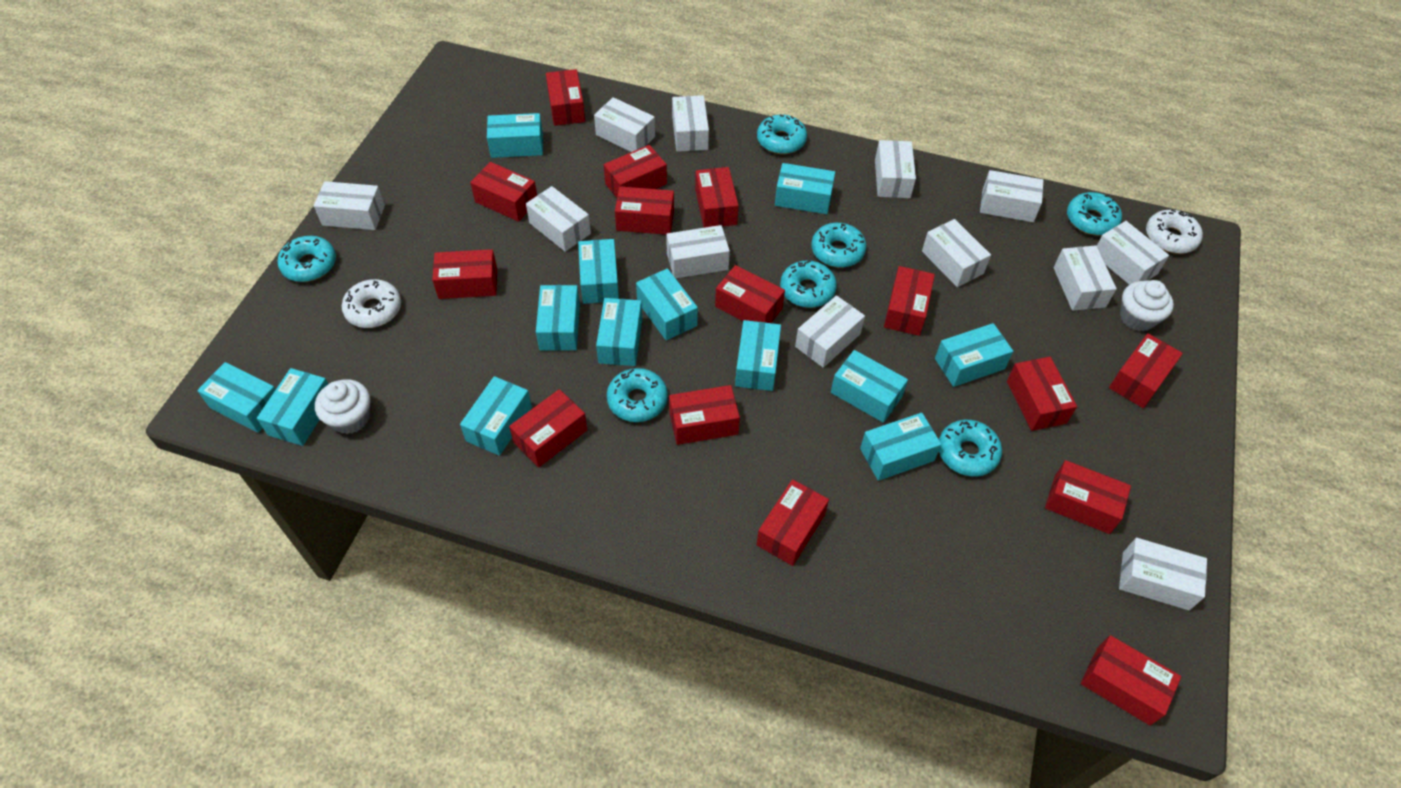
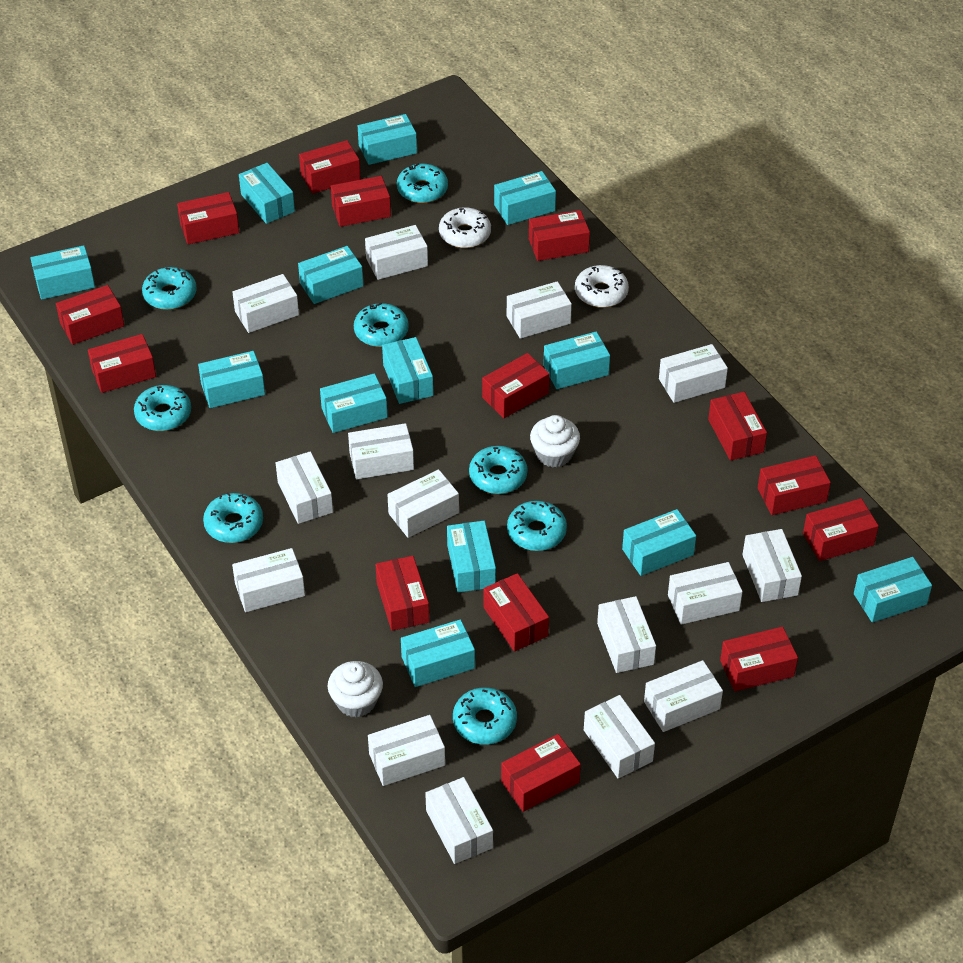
red box: [432,249,497,299] [470,162,537,222] [509,389,587,468] [546,69,585,126] [604,145,667,198] [615,186,674,235] [669,385,740,445] [695,167,739,228] [715,265,785,323] [756,479,829,566] [884,266,935,336] [1007,357,1077,431] [1045,460,1131,534] [1081,635,1181,726] [1109,333,1183,408] = 15 -> [56,285,124,345] [88,334,156,393] [177,192,239,244] [299,140,361,194] [331,176,391,227] [376,556,429,631] [482,353,550,418] [483,573,549,651] [501,734,581,812] [529,210,590,261] [708,392,767,461] [720,627,798,691] [758,455,831,515] [803,498,879,561] = 14
turquoise donut: [277,236,336,282] [607,368,668,422] [757,114,807,154] [780,260,837,308] [811,223,866,268] [939,420,1002,477] [1067,192,1122,235] = 7 -> [134,385,191,431] [142,267,196,310] [203,493,263,543] [354,303,409,347] [397,163,448,203] [453,687,517,745] [469,446,527,494] [507,501,567,551] = 8
white box: [314,181,385,230] [526,186,591,252] [594,97,655,152] [666,225,730,278] [672,95,709,152] [795,295,865,368] [875,140,916,198] [922,219,991,287] [980,170,1044,222] [1053,245,1117,311] [1097,221,1169,285] [1119,538,1207,610] = 12 -> [232,274,299,333] [232,548,305,612] [276,451,333,524] [348,423,414,479] [365,225,428,280] [368,715,445,786] [387,469,459,538] [425,777,493,864] [507,281,572,339] [584,695,655,778] [597,596,656,673] [644,660,723,732] [659,344,728,403] [668,562,743,625] [743,529,802,602] = 15

